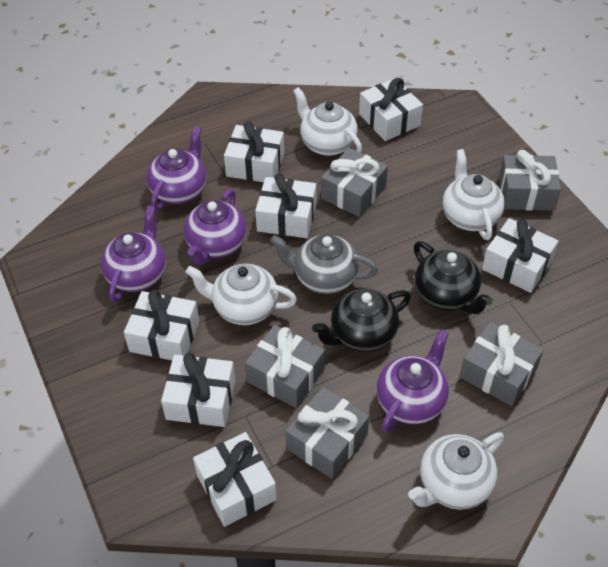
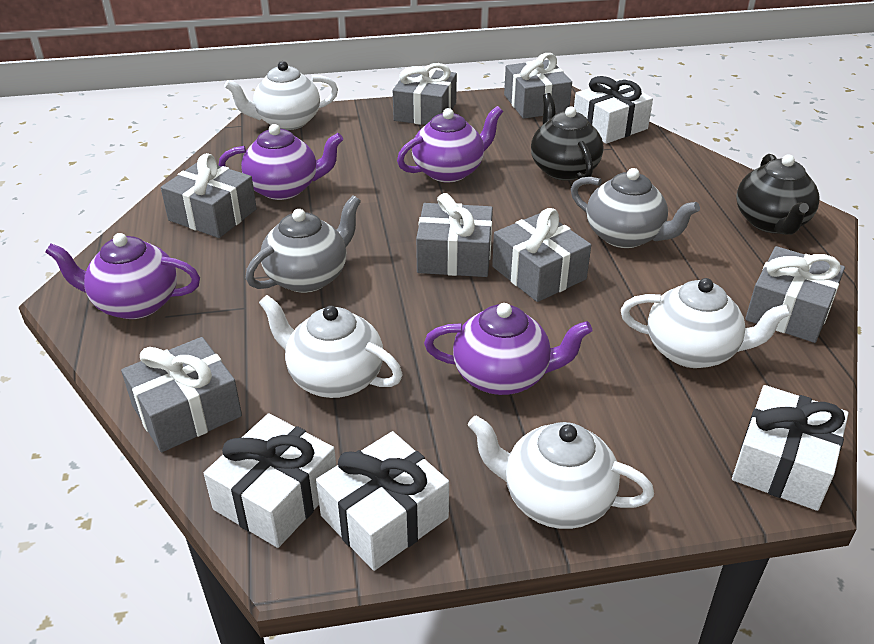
grey gift: [245,325,325,408] [286,387,369,479] [321,148,388,217] [460,322,543,406] [499,150,561,211] = 5 -> [121,337,242,452] [161,153,257,238] [393,63,457,125] [416,193,493,277] [492,208,591,302] [504,53,572,119] [745,246,845,343] = 7
grey teapot: [270,234,378,294] = 1 -> [246,195,361,293] [571,168,700,248] = 2
white gift: [124,289,199,360] [161,353,236,427] [193,432,277,527] [224,121,284,182] [255,173,316,238] [359,78,423,141] [482,218,558,293] = 7 -> [204,413,336,548] [316,431,449,571] [574,76,653,144] [732,385,849,511] = 4

